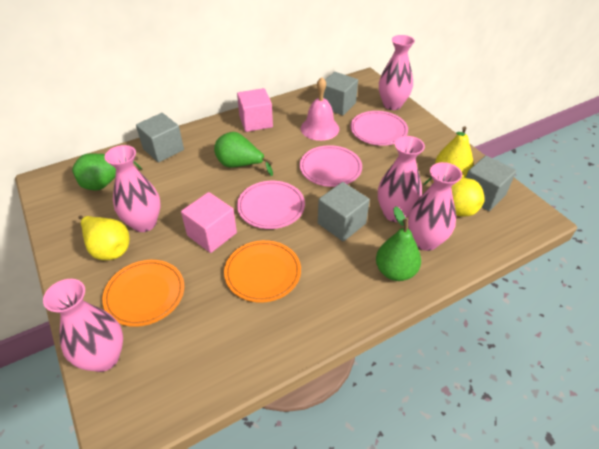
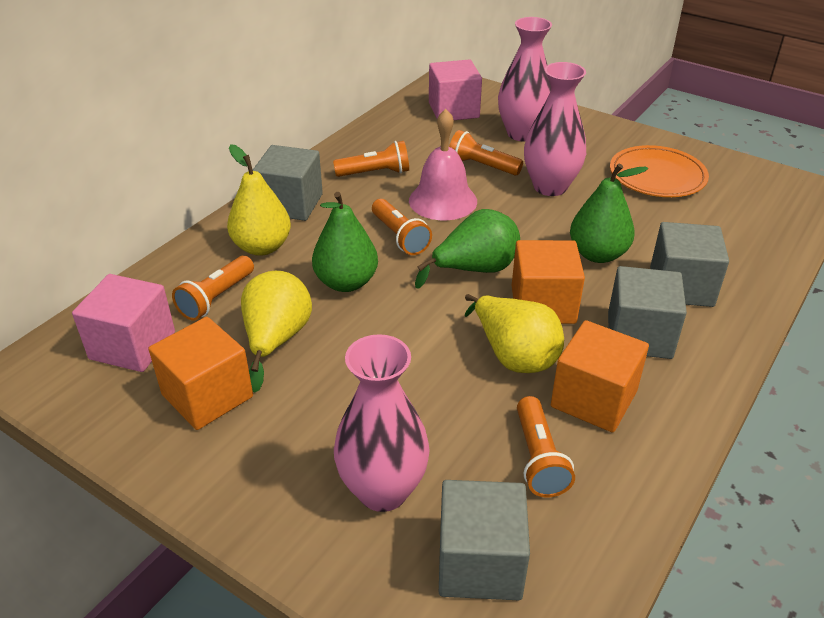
orange cube: none = 0 -> [148,317,253,430] [512,240,585,324] [551,320,649,433] = 3
orange flashlight: none = 0 -> [172,256,254,321] [333,141,409,177] [372,199,432,255] [449,130,523,176] [517,396,575,497] = 5
orange plate: [102,260,184,327] [224,240,301,303] = 2 -> [610,145,709,197] = 1
pink plate: [237,181,305,229] [300,145,362,187] [350,111,408,146] = 3 -> none = 0
pink vase: [43,279,123,372] [104,145,161,232] [378,136,425,222] [379,35,415,110] [408,162,462,251] = 5 -> [334,334,430,512] [498,17,552,142] [524,62,586,196] = 3

